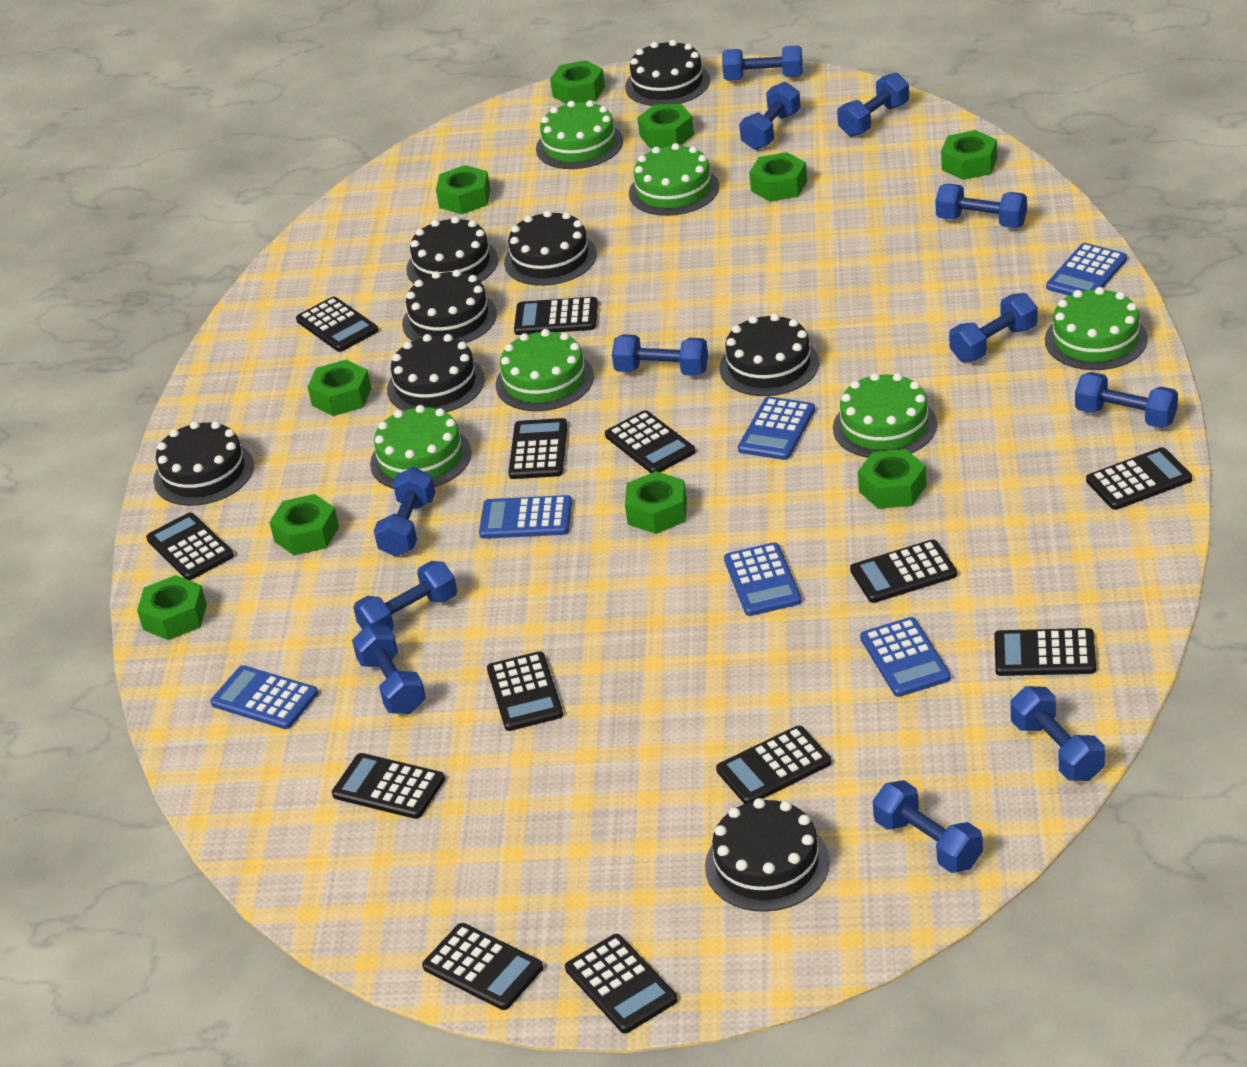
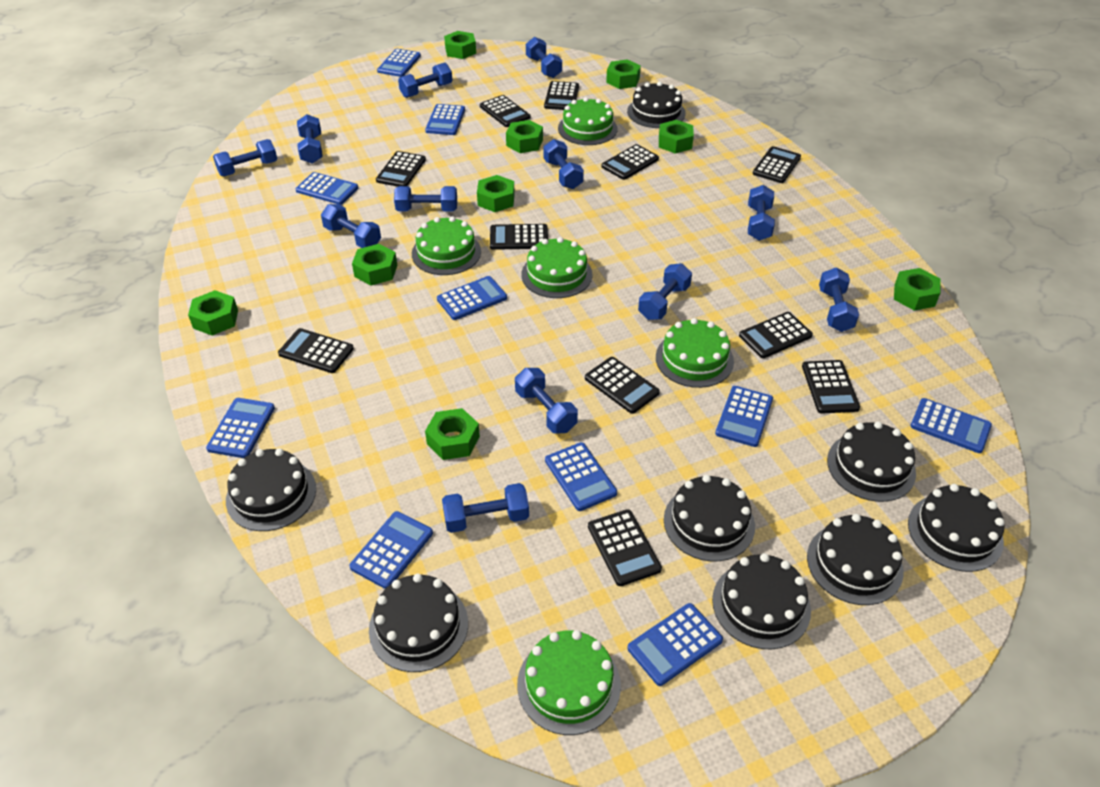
black calculator: [146,513,234,580] [296,297,378,352] [332,753,445,819] [422,923,543,1010] [487,651,563,731] [509,418,567,479] [514,297,598,335] [565,934,678,1033] [605,410,695,473] [716,726,831,804] [850,539,957,603] [994,628,1096,676] [1086,447,1192,510] = 13 -> [278,328,354,373] [376,151,426,187] [480,95,530,127] [490,224,548,250] [544,81,579,110] [585,357,660,414] [588,509,662,586] [601,144,659,180] [739,312,813,358] [753,146,801,183] [802,360,860,414] = 11
blue calculator: [210,665,318,729] [479,495,572,539] [724,542,802,616] [738,396,815,460] [860,617,951,697] [1046,243,1127,296] = 6 -> [206,398,275,458] [295,172,358,205] [349,511,433,589] [377,49,421,77] [425,104,465,135] [437,276,507,320] [545,442,617,511] [627,603,723,686] [715,386,773,447] [910,398,992,453] = 10
green cake: [370,405,471,489] [496,329,594,411] [536,100,623,169] [629,143,719,216] [833,373,937,458] [1045,287,1148,370] = 6 -> [412,216,481,275] [517,630,621,735] [521,237,592,298] [558,97,617,145] [656,318,734,388] = 5
green nut: [137,575,207,640] [269,494,339,556] [307,360,371,416] [436,165,491,214] [550,60,605,104] [625,471,687,534] [637,104,694,149] [749,152,807,202] [858,449,927,509] [941,130,997,180] = 10 -> [188,290,238,335] [352,244,397,286] [425,408,480,460] [444,31,476,59] [477,175,515,212] [506,120,543,153] [606,59,641,89] [659,120,694,154] [894,268,941,311] = 9

